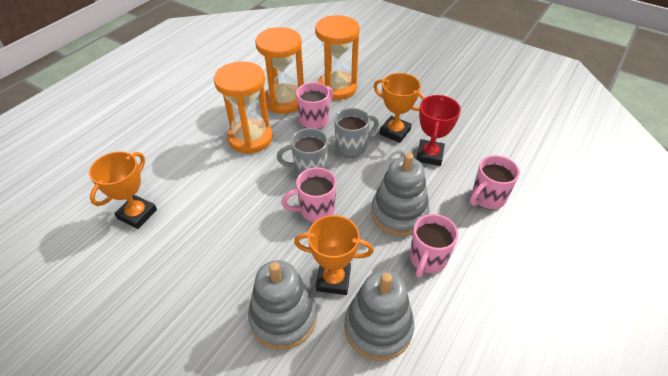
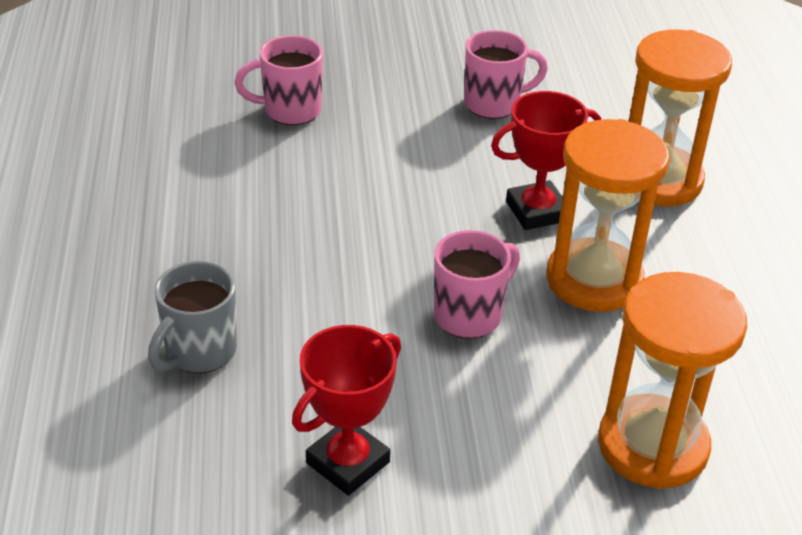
grey mug: [277,128,328,176] [334,108,379,158] = 2 -> [148,261,237,373] = 1
grey stacking toy: [248,260,317,350] [344,270,414,361] [371,153,430,236] = 3 -> none = 0
orange trophy: [89,151,157,229] [294,215,374,295] [374,73,425,143] = 3 -> none = 0
pink mug: [281,167,337,222] [296,82,333,129] [410,214,458,278] [470,155,520,209] = 4 -> [235,35,323,125] [434,230,520,338] [464,30,548,119] = 3
red trophy: [416,95,461,166] = 1 -> [292,325,401,496] [491,91,601,230] = 2

